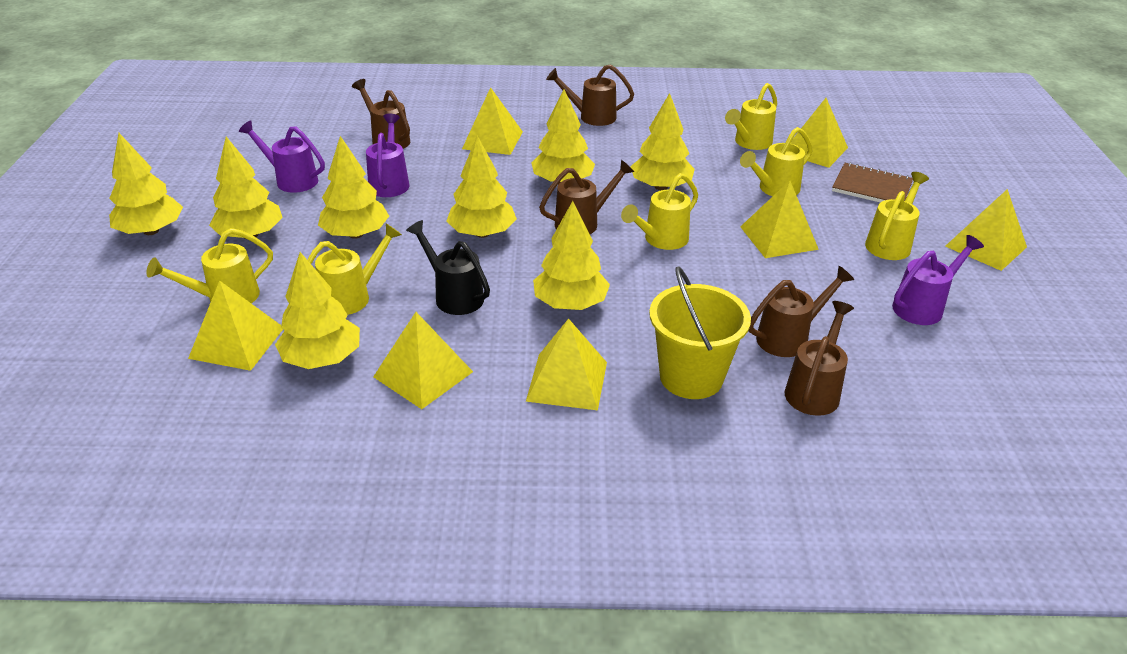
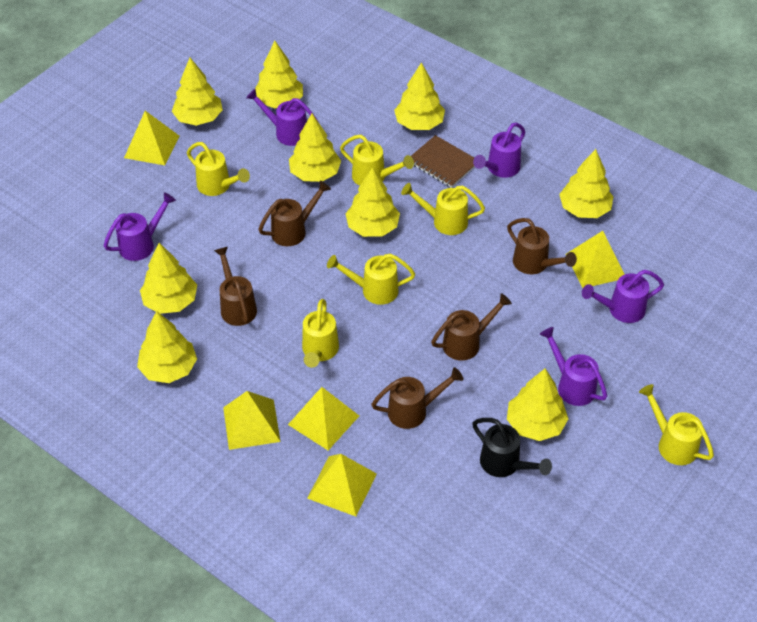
purple watering can: [239,120,325,193] [366,114,409,197] [892,235,984,325] = 3 -> [104,192,176,261] [246,89,318,146] [473,123,525,178] [540,327,607,406] [582,270,664,323] = 5
yellow bucket: [649,266,751,399] = 1 -> none = 0
yellow pyramid: [188,280,283,371] [373,312,473,409] [462,87,523,155] [526,318,607,410] [740,181,819,258] [790,98,848,168] [945,189,1027,271] = 7 -> [124,111,179,165] [223,391,281,450] [288,387,359,450] [307,454,377,516] [566,231,625,288] = 5
yellow tree: [109,133,183,235] [209,137,283,239] [275,252,360,369] [318,136,389,239] [447,136,517,238] [531,89,595,185] [533,201,610,310] [630,93,695,190] = 8 -> [137,311,197,383] [140,243,197,314] [172,58,223,126] [255,41,303,108] [289,114,341,182] [345,167,400,237] [394,62,445,130] [507,368,568,441] [559,149,614,218] = 9

